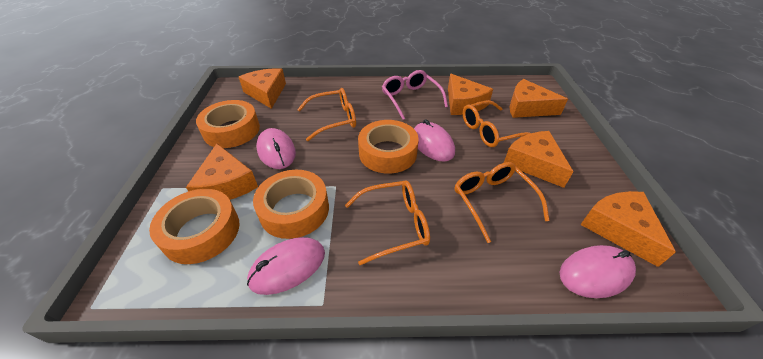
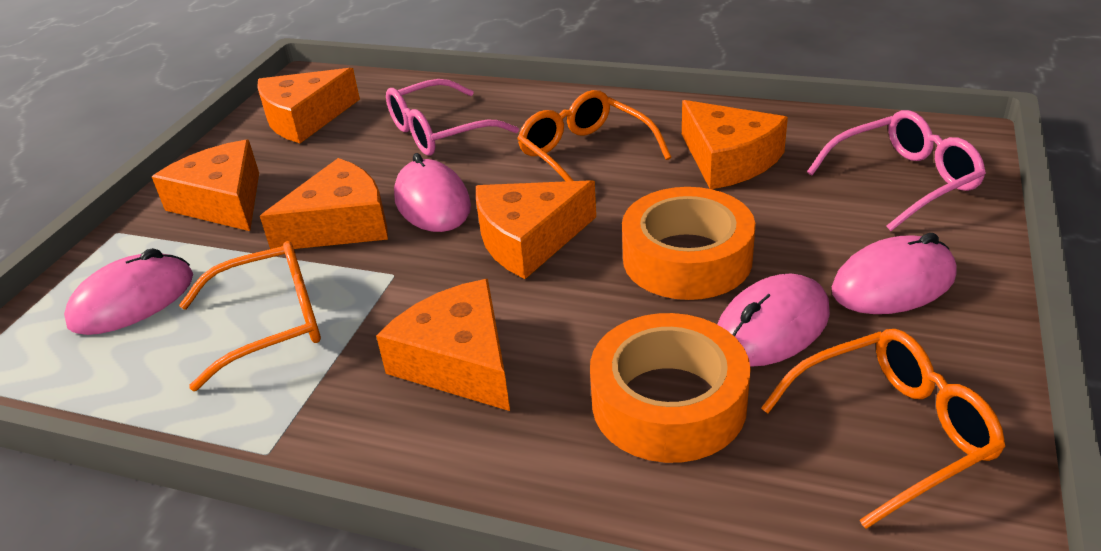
orange glasses: [297,88,356,141] [345,180,430,265] [455,162,550,243] [463,100,530,147] = 4 -> [179,241,321,391] [517,90,671,181] [761,329,1005,529] = 3
orange tape: [149,189,239,264] [196,100,260,148] [253,170,329,239] [358,120,419,174] = 4 -> [590,313,751,463] [622,187,755,300] = 2
pink glasses: [382,70,448,120] = 1 -> [386,79,519,156] [807,110,986,231] = 2

